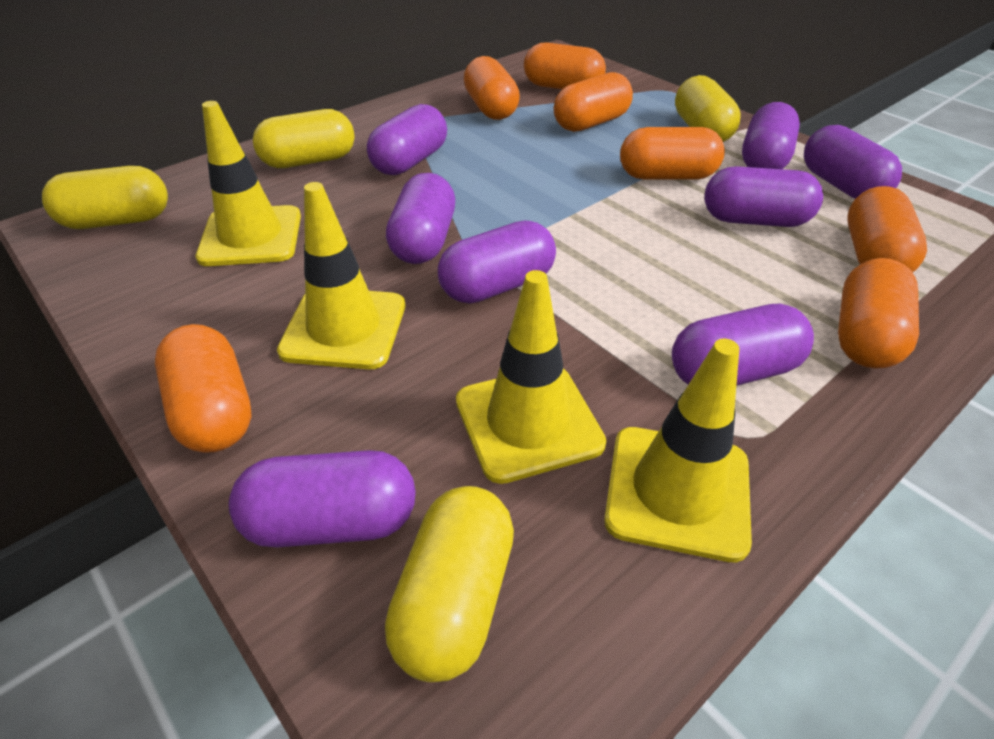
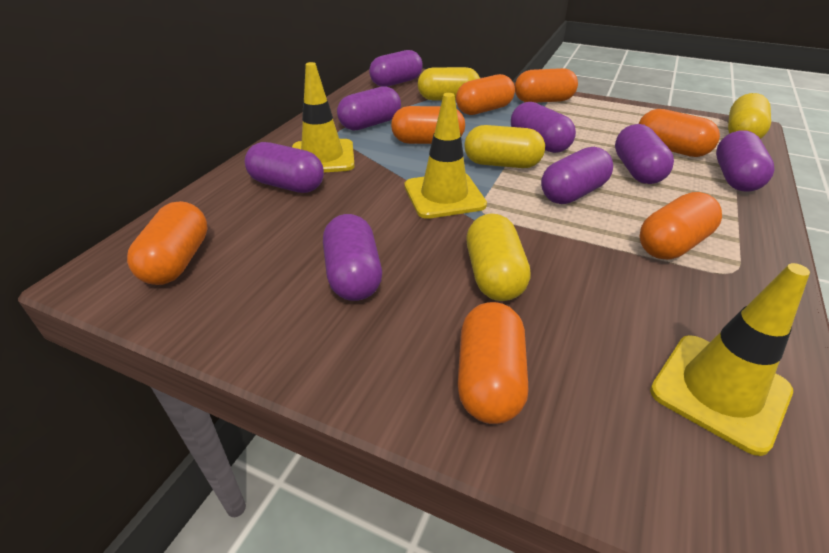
yellow traffic cone: [196,101,301,266] [277,182,405,369] [456,270,607,484] [604,339,752,562] = 4 -> [292,62,355,172] [404,93,487,219] [650,263,810,456] = 3

